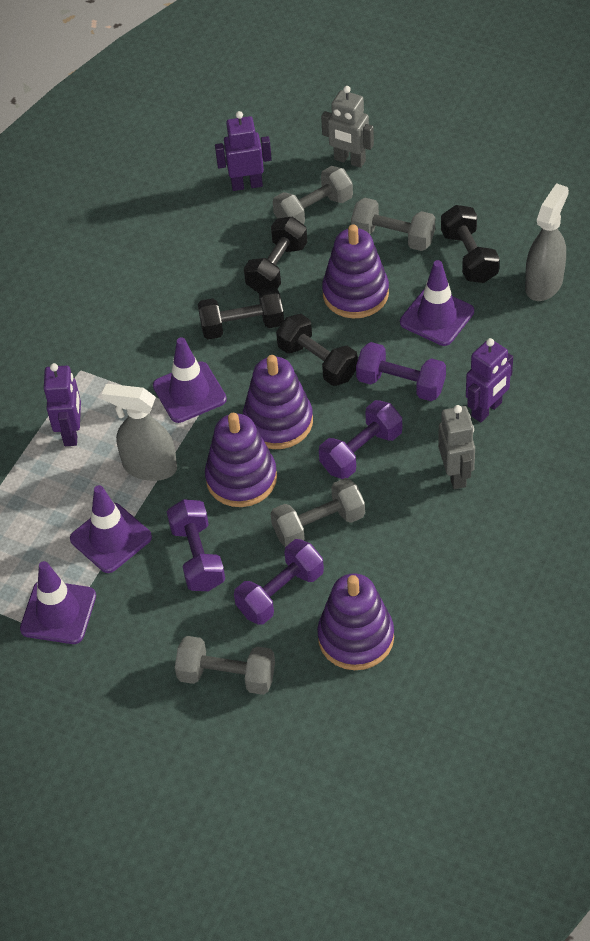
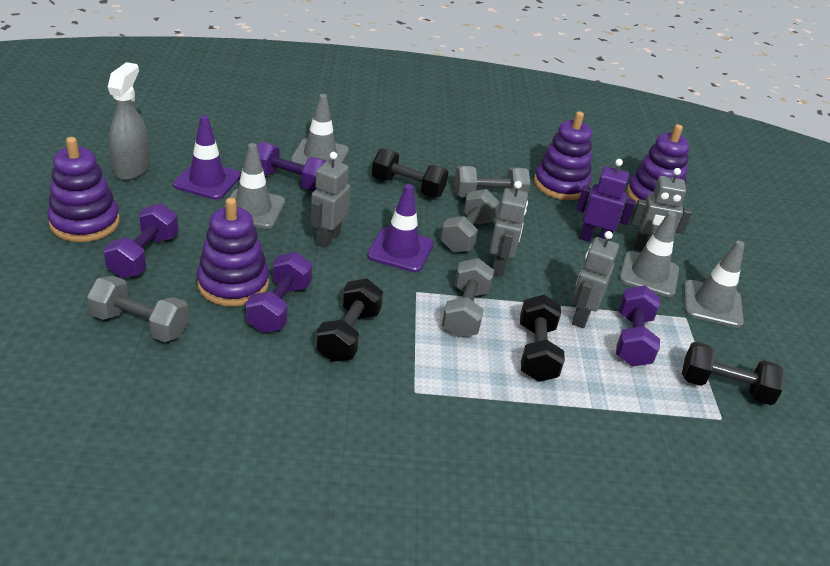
grey robot: [321,86,374,168] [438,405,475,489] = 2 -> [310,152,351,248] [489,181,528,276] [572,231,619,328] [631,168,692,250] = 4
grey spray bottle: [102,384,177,481] [525,183,569,301] = 2 -> [108,62,150,180] = 1
grey traffic cone: none = 0 -> [224,143,285,229] [291,94,349,166] [619,211,679,297] [684,241,745,328] = 4
purple robot: [44,363,81,446] [215,111,272,191] [466,338,513,422] = 3 -> [576,159,636,242] = 1
purple traffic cone: [20,561,96,644] [70,485,152,573] [153,337,227,423] [400,260,474,346] = 4 -> [173,115,241,200] [367,184,434,272] = 2

